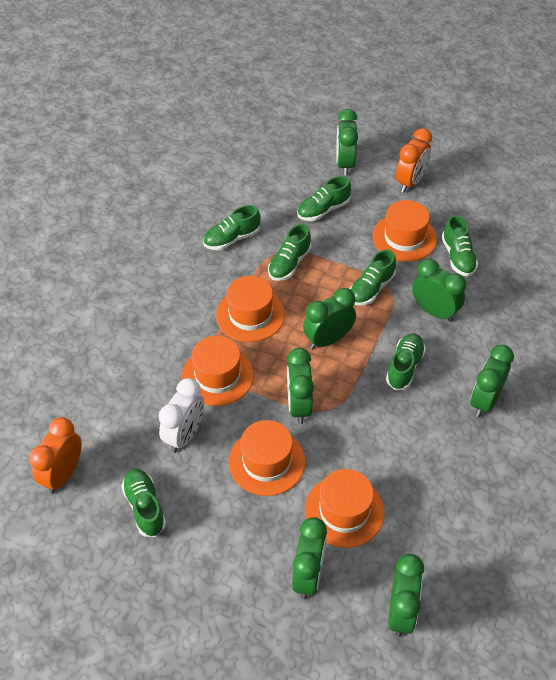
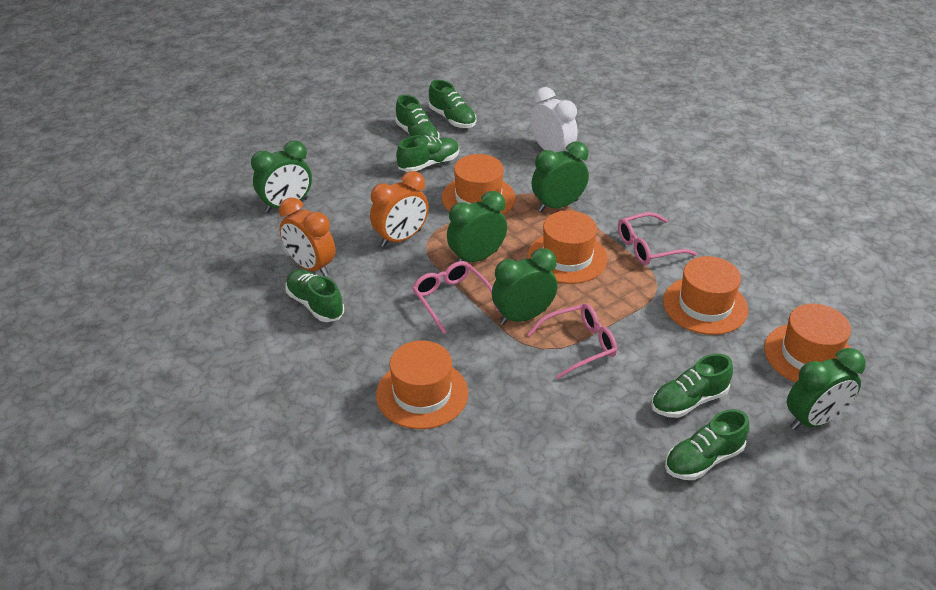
green clock: [287,348,314,424] [292,517,327,599] [303,288,356,349] [336,109,358,175] [388,554,424,637] [412,259,466,322] [470,345,514,417] = 7 -> [251,141,312,213] [447,191,507,262] [492,248,557,325] [532,142,589,212] [787,348,866,430] = 5
green shoe: [121,469,166,537] [203,205,261,250] [268,224,312,281] [297,176,351,221] [350,249,396,305] [386,333,426,390] [442,215,478,277] = 7 -> [285,269,344,322] [395,95,440,138] [396,135,459,172] [429,80,477,128] [651,354,733,418] [665,409,749,480] = 6
pink glasses: none = 0 -> [412,261,499,334] [527,304,617,379] [618,212,697,265] = 3

